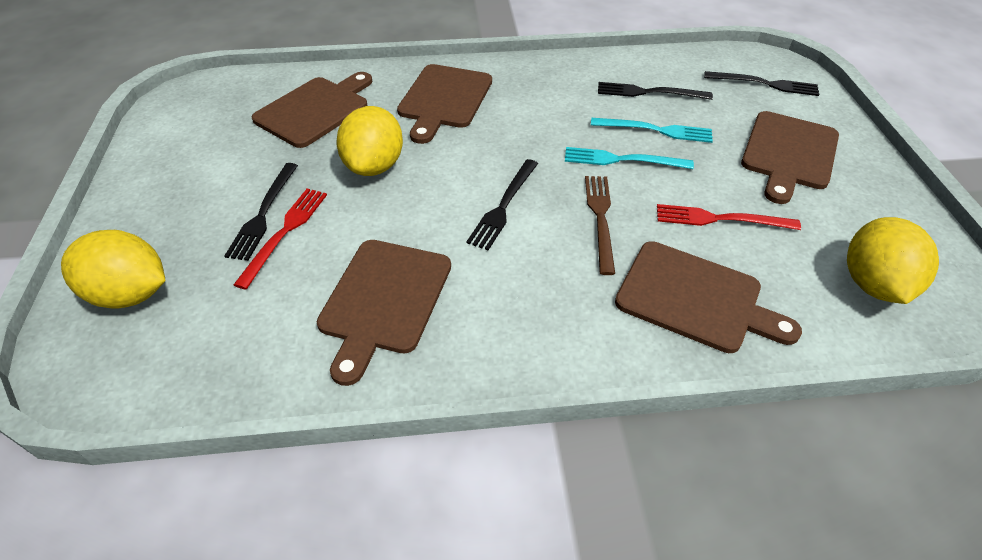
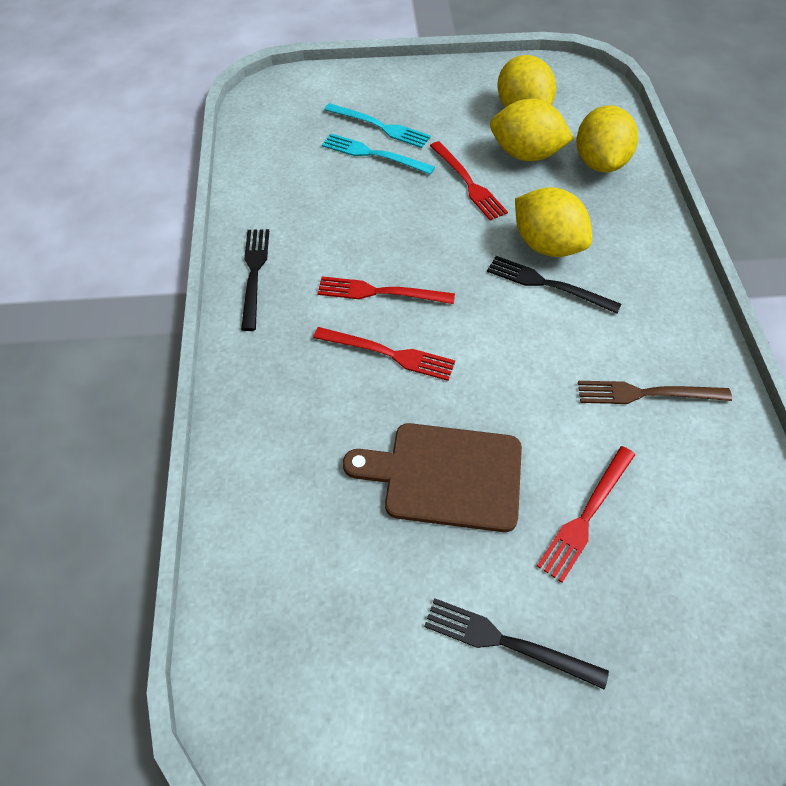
black fork: [224,163,298,261] [466,159,538,250] [598,82,713,100] [704,71,820,96] = 4 -> [241,229,269,331] [424,598,609,689] [487,256,621,314] = 3
brown cutting board: [252,72,372,148] [317,240,451,386] [397,64,492,144] [615,241,802,353] [741,111,839,204] = 5 -> [343,423,522,532] = 1
red fork: [234,189,327,290] [657,204,801,230] = 2 -> [313,327,455,381] [317,276,455,304] [430,141,508,221] [537,446,635,583] = 4
yellow lemon: [61,230,165,309] [336,106,403,176] [847,217,939,304] = 3 -> [490,99,574,161] [497,55,556,108] [515,187,592,257] [576,105,638,172] = 4

